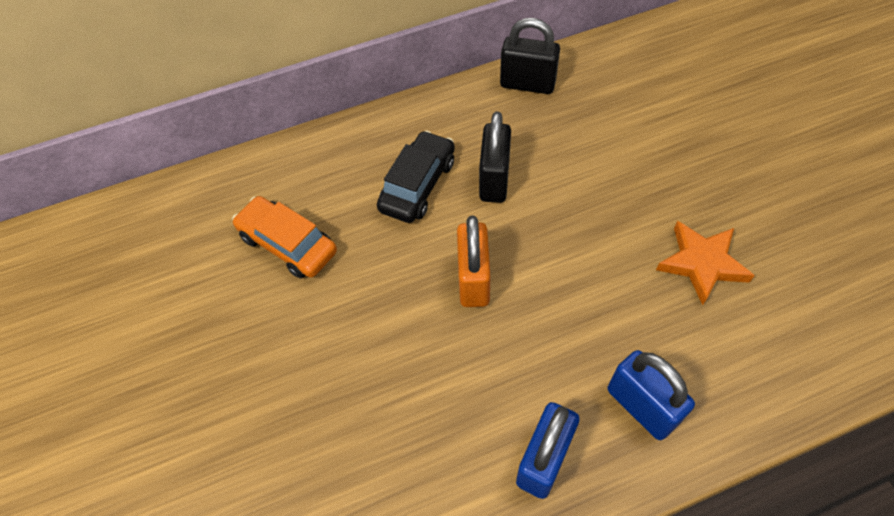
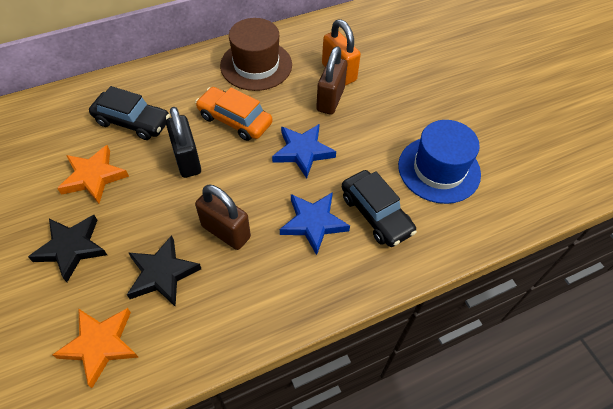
black car: [377,131,455,223] = 1 -> [89,86,170,140] [342,170,417,247] = 2
black padlock: [479,112,511,203] [500,18,560,94] = 2 -> [166,107,201,178] = 1
black star: none = 0 -> [28,215,107,282] [127,235,201,306] = 2
blue hat: none = 0 -> [398,120,481,204] = 1
blue padlock: [516,402,580,499] [608,350,695,440] = 2 -> none = 0
blue star: none = 0 -> [272,124,336,178] [280,192,350,255] = 2
brown hat: none = 0 -> [220,18,292,91] = 1
brown padlock: none = 0 -> [195,185,251,250] [316,46,347,115] = 2
orange star: [656,221,755,305] = 1 -> [52,308,139,388] [57,145,129,204] = 2

